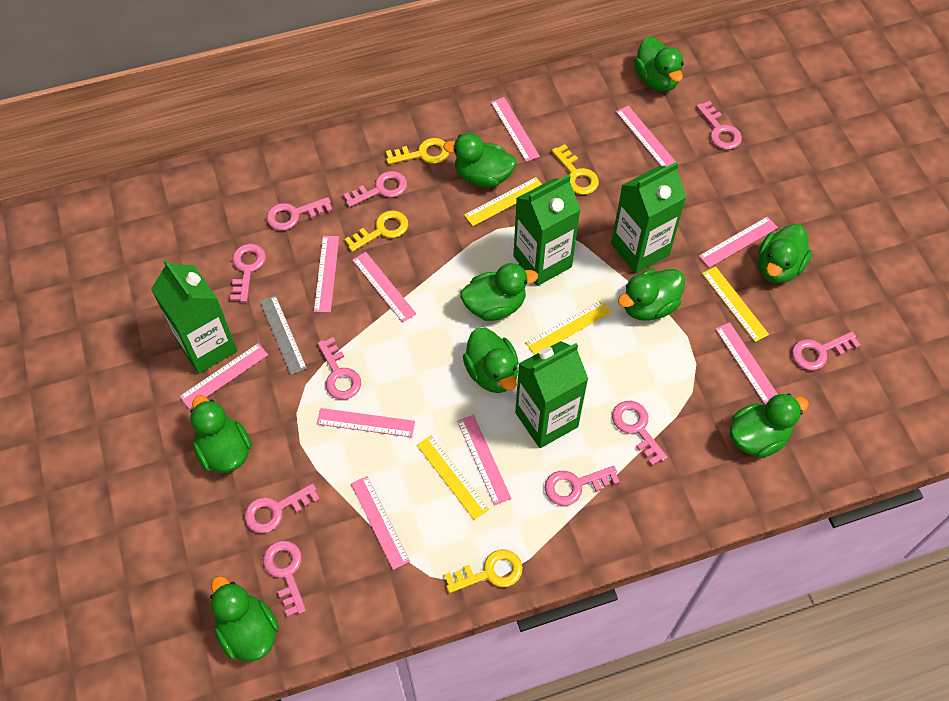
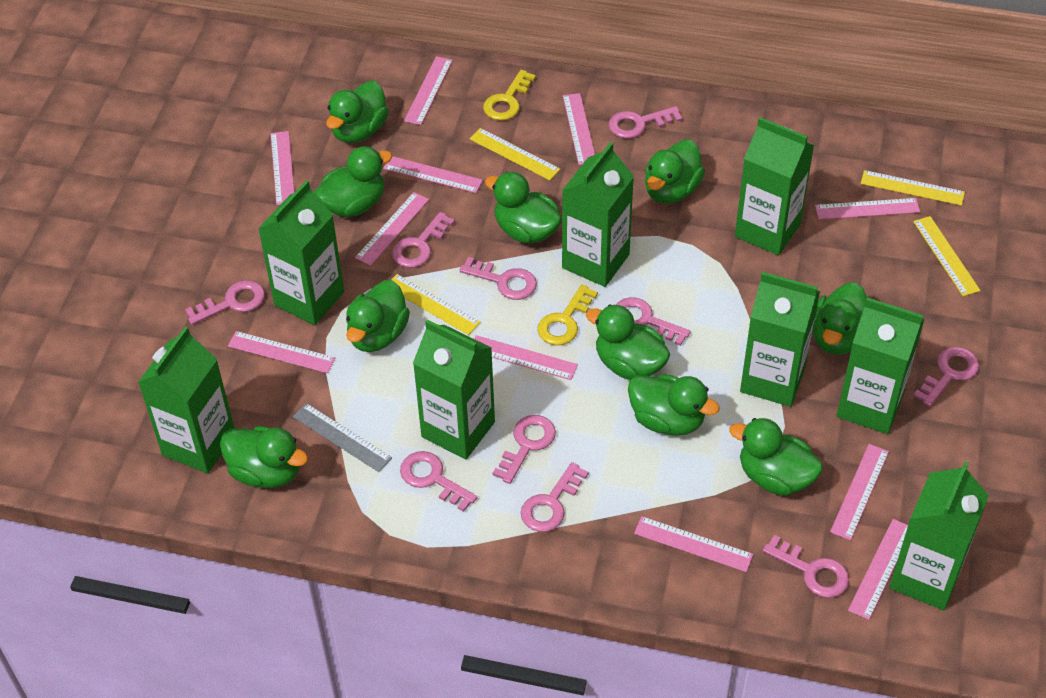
green carton: [151,259,238,374] [513,174,581,286] [515,341,588,448] [611,162,686,274] = 4 -> [138,327,234,473] [258,180,344,325] [413,319,495,459] [562,142,634,287] [735,117,814,255] [740,272,820,407] [837,297,924,434] [889,461,989,610] = 8
green duck: [190,395,252,473] [210,576,279,661] [443,133,517,188] [460,263,538,321] [463,327,519,393] [618,269,685,321] [634,36,684,91] [730,394,809,458] [758,224,812,283] = 9 -> [220,426,308,488] [315,146,393,217] [326,81,389,143] [346,280,410,352] [485,172,562,244] [586,304,670,380] [628,374,720,436] [645,140,705,204] [729,418,823,496] [813,282,867,355] = 10
pink ruler: [179,343,268,409] [314,236,339,313] [317,408,415,437] [351,476,410,570] [352,252,416,323] [457,415,511,505] [491,97,540,162] [616,106,676,166] [699,216,778,268] [715,322,778,404] = 10 -> [228,331,335,373] [271,131,294,206] [355,192,429,266] [383,156,483,193] [404,56,453,125] [474,335,578,380] [563,93,595,165] [634,516,753,572] [815,198,920,220] [830,444,889,540] [848,519,908,620] = 11
yellow key: [344,210,408,252] [386,138,449,165] [444,549,523,593] [552,144,599,195] = 4 -> [483,70,536,121] [537,284,598,345] = 2

